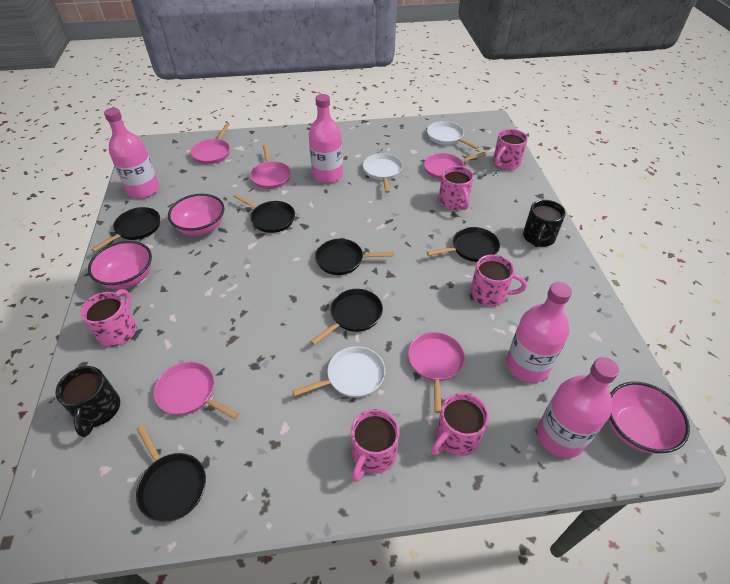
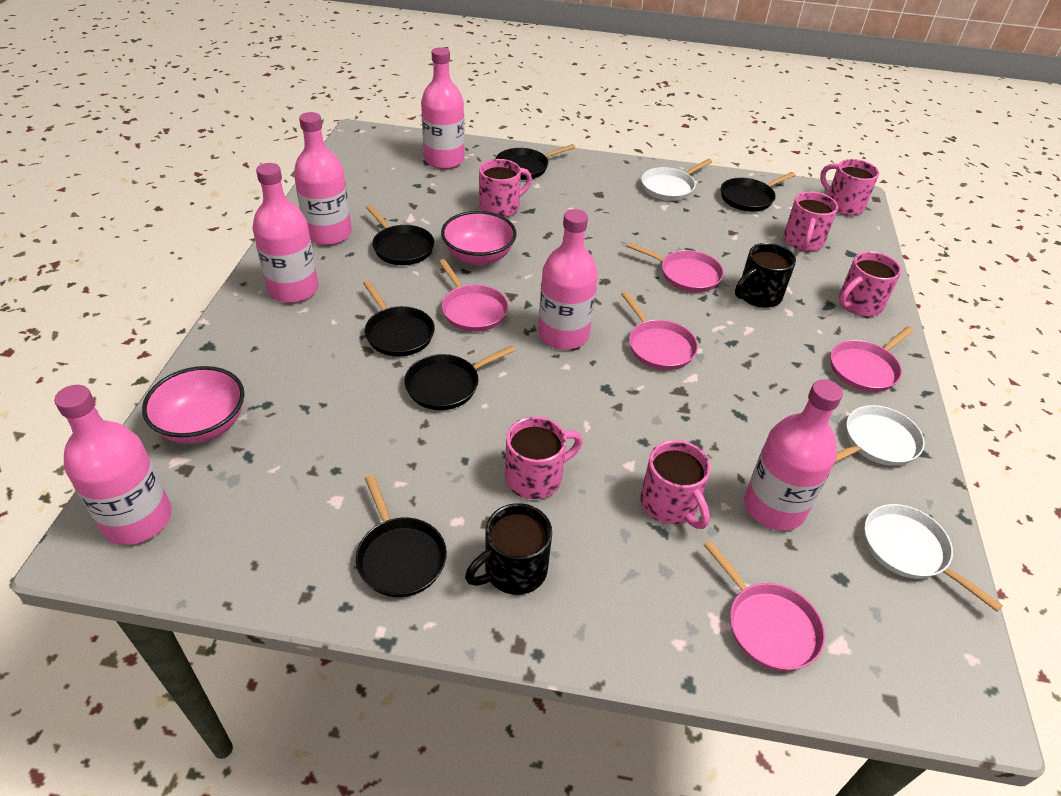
pink bottle: [104,108,159,198] [309,94,343,183] [506,282,572,383] [537,357,619,458] = 4 -> [54,385,172,545] [252,163,319,303] [294,112,352,245] [421,47,465,169] [538,209,598,350] [744,379,843,531] = 6
pink bowl: [88,241,152,289] [168,194,224,236] [608,382,690,454] = 3 -> [142,366,244,444] [441,211,517,265] = 2

